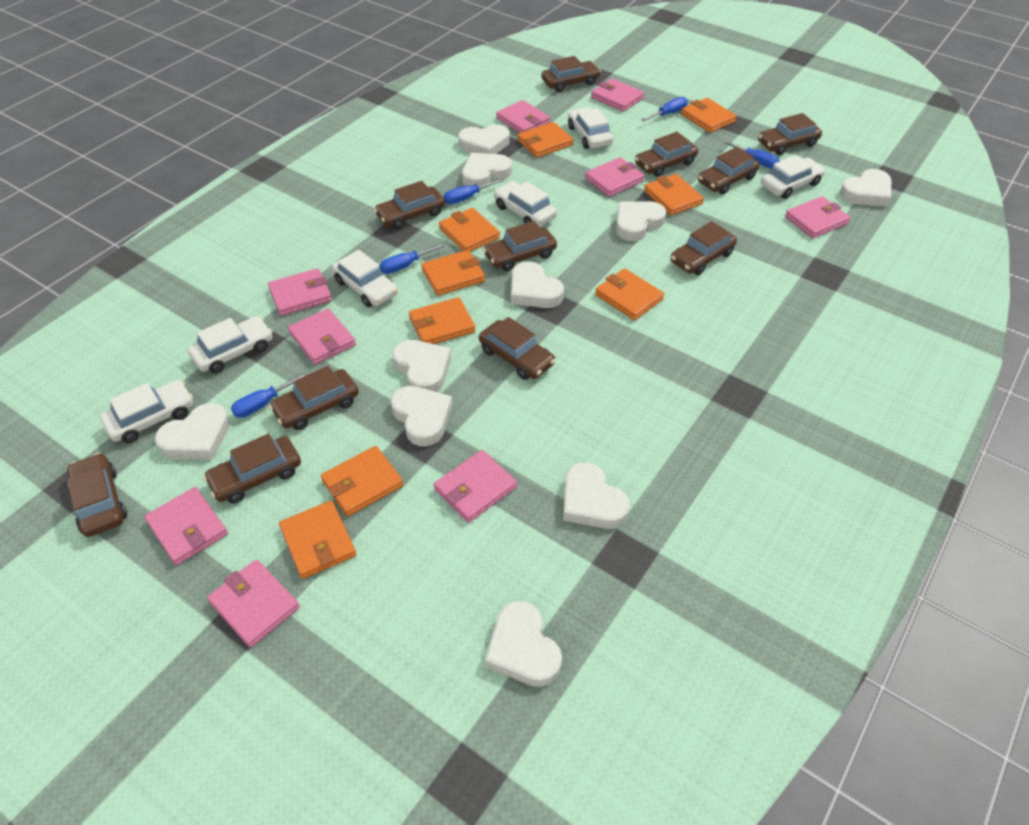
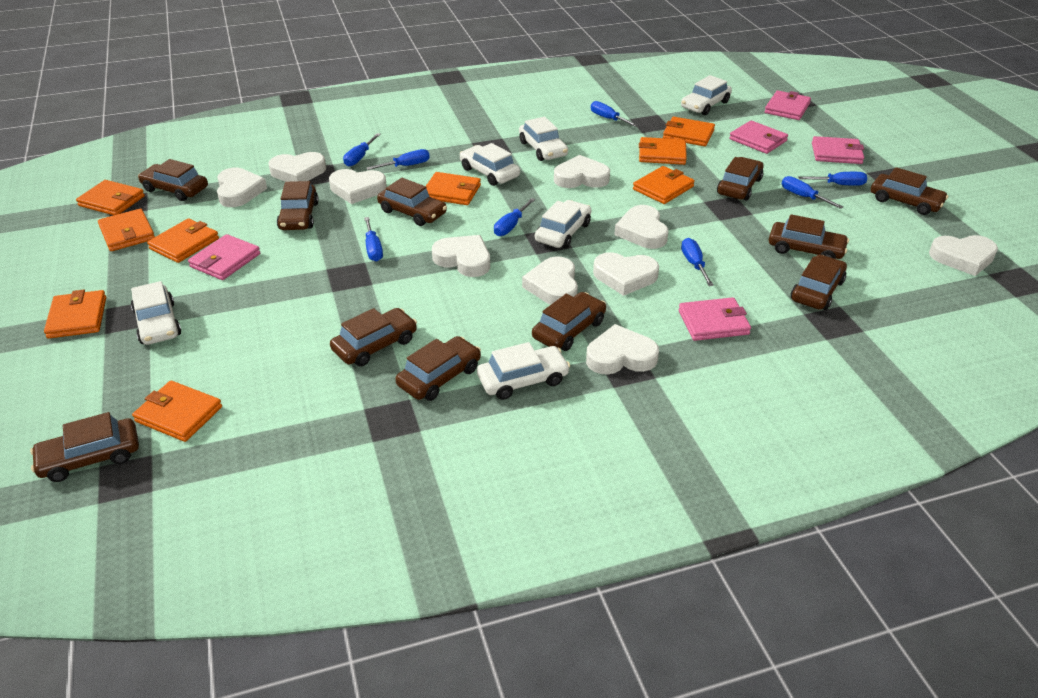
blue screwdriver: [231,372,308,418] [379,243,446,274] [444,178,504,204] [641,97,688,122] [722,140,780,169] = 5 -> [343,133,381,167] [364,217,383,261] [366,149,430,170] [494,198,535,236] [591,101,638,127] [681,238,714,286] [782,176,843,209] [798,172,867,186] = 8
pink wallet: [144,487,228,565] [207,560,300,647] [268,268,332,316] [288,308,356,365] [434,450,517,523] [496,100,550,133] [585,157,645,197] [591,78,644,112] [785,196,850,238] = 9 -> [188,234,260,280] [679,297,751,341] [729,120,788,154] [765,90,811,120] [812,136,864,164] = 5

